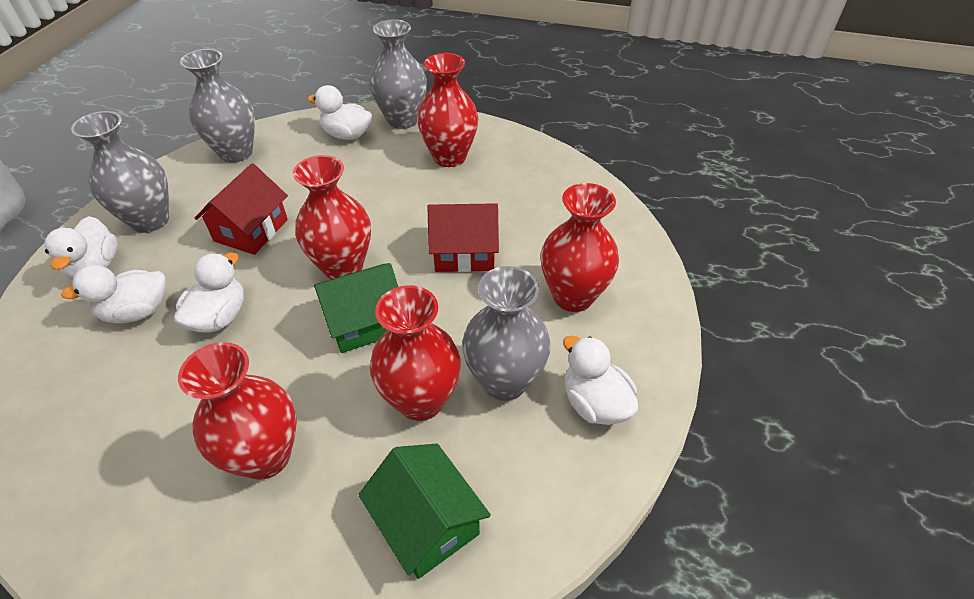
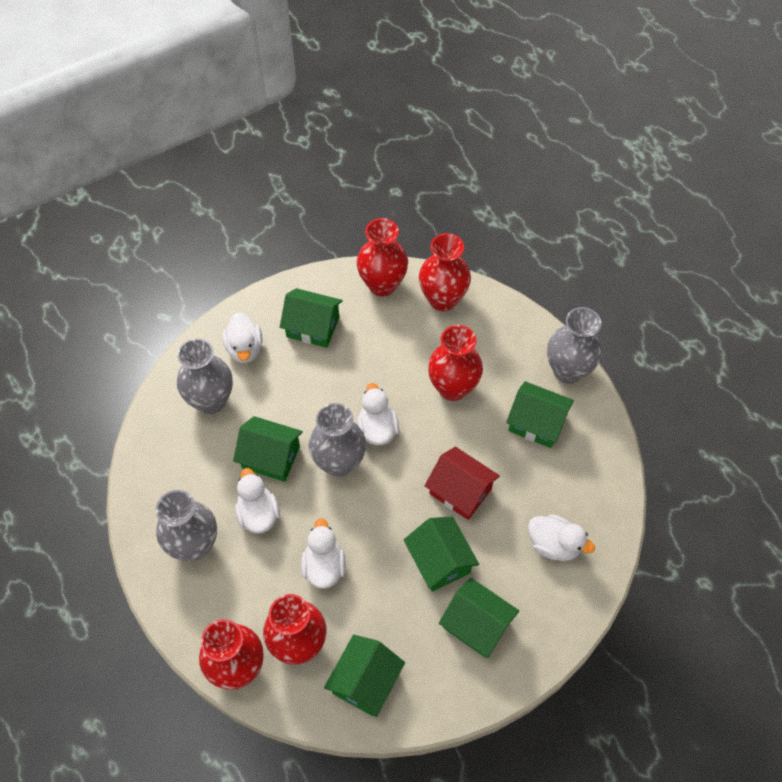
green house: [314,263,398,353] [358,444,491,579] = 2 -> [233,416,303,482] [280,288,343,348] [324,635,405,717] [404,517,479,592] [439,578,519,658] [506,381,574,448] = 6
red house: [195,163,288,255] [428,203,499,272] = 2 -> [425,447,500,520] = 1

